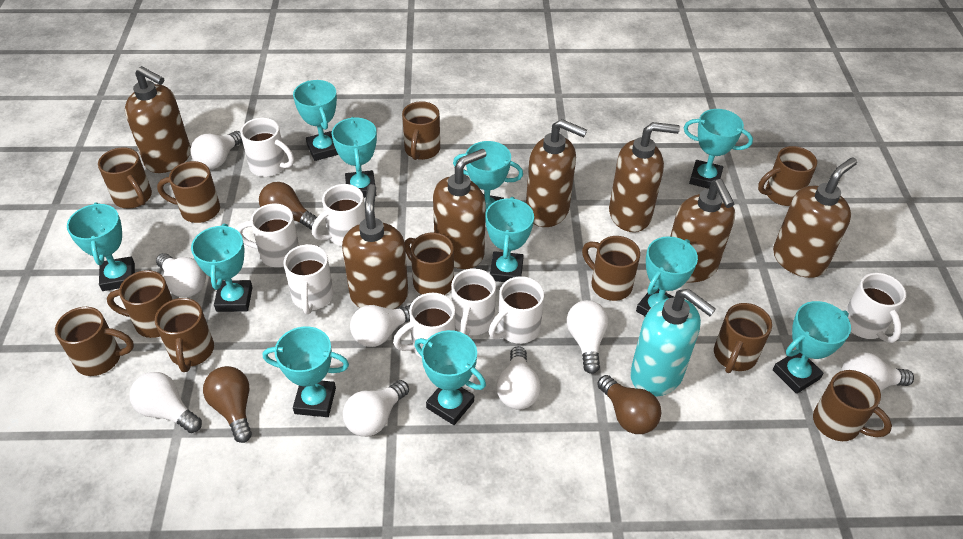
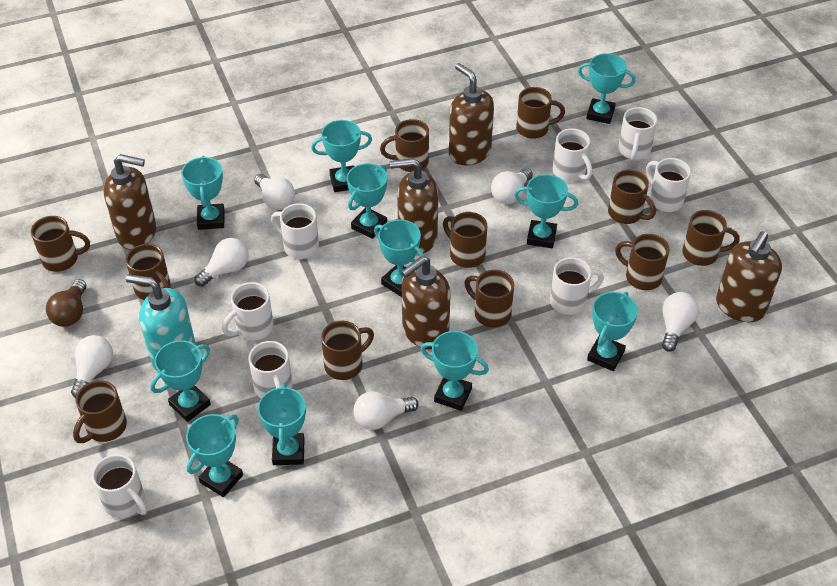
brown light bulb: [203,366,252,443] [259,182,317,230] [597,375,661,434] = 3 -> [46,279,86,327] = 1
brown soap dispenser: [125,66,191,173] [342,184,408,309] [433,149,486,269] [526,119,587,227] [609,122,680,232] [670,179,735,282] [773,157,857,278] = 7 -> [104,154,156,250] [390,158,438,254] [401,256,451,349] [449,63,494,165] [716,231,782,322] = 5
white light bulb: [129,372,202,433] [156,253,206,297] [190,131,243,169] [343,380,409,437] [350,305,411,347] [496,346,541,409] [567,300,609,374] [841,352,914,391] = 8 -> [71,335,113,398] [195,238,248,287] [254,174,295,210] [353,391,419,430] [491,168,533,204] [662,292,699,352] = 6

